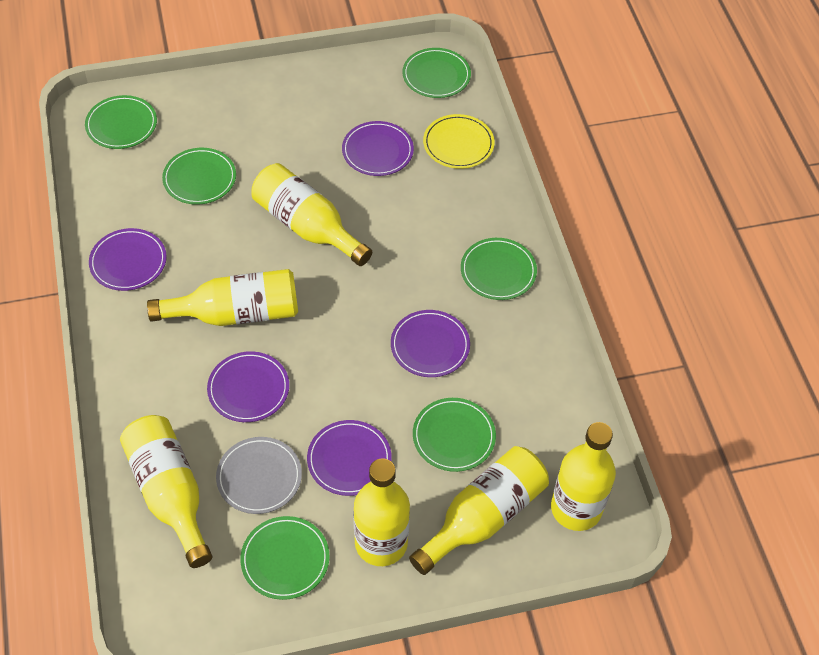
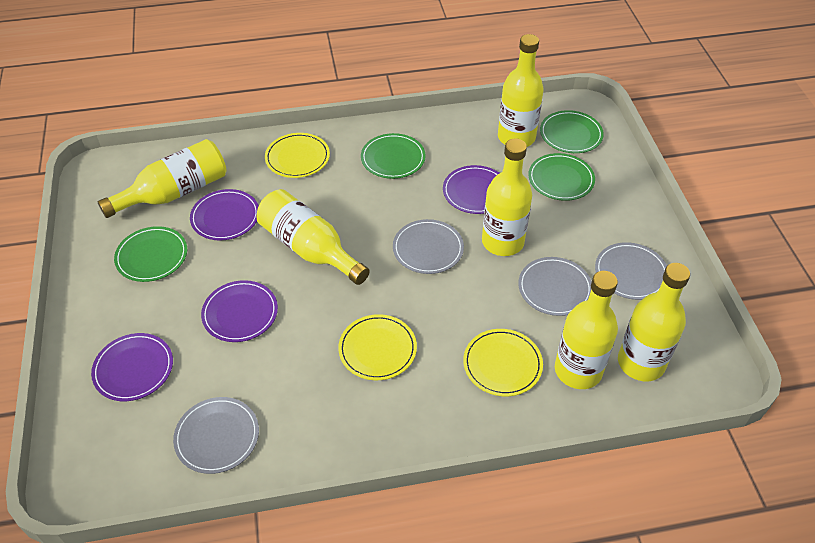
green plate: [85,95,157,149] [162,148,236,205] [240,516,329,600] [403,48,471,98] [413,398,496,472] [461,238,537,300] = 6 -> [114,226,187,282] [361,133,426,179] [528,153,595,201] [540,110,604,153] = 4
grey plate: [216,437,302,514] = 1 -> [173,397,259,474] [393,219,464,274] [518,257,592,316] [595,242,667,300] = 4
purple plate: [89,228,167,291] [207,351,289,422] [307,420,392,496] [342,121,414,176] [391,310,470,377] = 5 -> [91,333,173,401] [190,189,259,241] [201,280,278,342] [443,165,499,214] = 4
yellow plate: [423,114,495,169] = 1 -> [265,133,330,178] [338,314,417,380] [463,329,543,396] = 3

